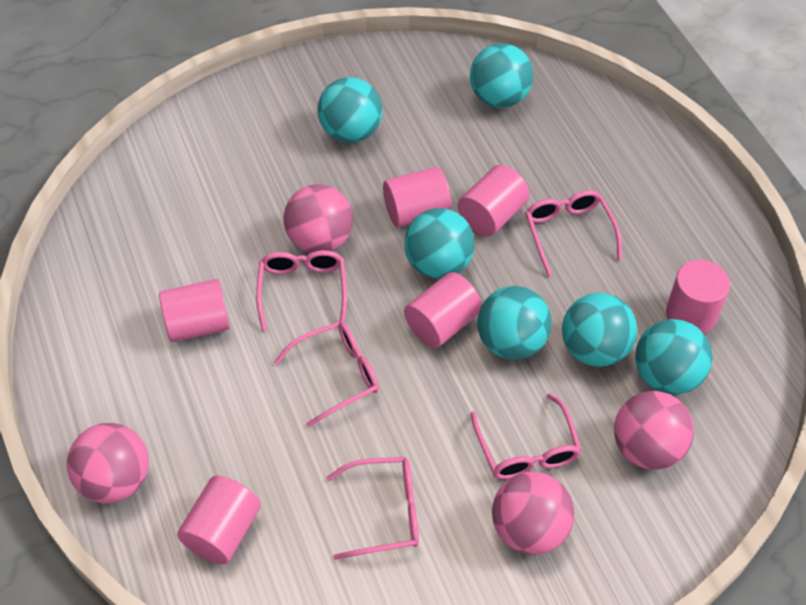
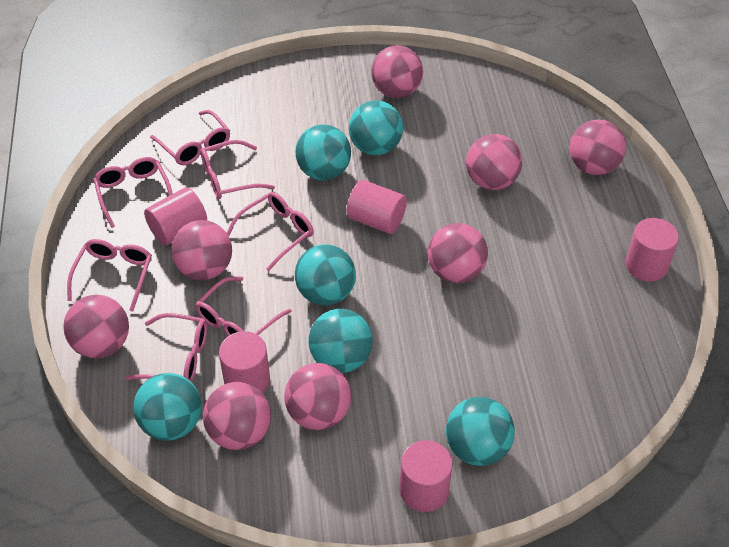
pink ball: [67,423,149,503] [283,184,353,253] [492,472,574,555] [614,391,694,470] = 4 -> [63,295,129,358] [171,220,232,280] [203,382,271,450] [284,363,351,430] [371,45,423,98] [428,223,488,283] [466,134,522,190] [570,119,626,175] = 8
pink cylinder: [159,279,230,342] [177,476,261,564] [383,167,451,227] [404,272,482,348] [458,165,529,236] [666,260,730,334] = 6 -> [144,187,207,246] [219,331,270,393] [346,180,407,234] [400,440,453,512] [625,218,679,282] = 5
pink glasses: [256,250,347,331] [274,321,379,427] [327,457,419,560] [470,393,582,479] [525,190,622,277] = 5 -> [67,239,152,312] [93,157,172,228] [125,313,207,382] [150,110,230,165] [195,276,291,336] [200,140,275,199] [227,192,314,271] = 7

